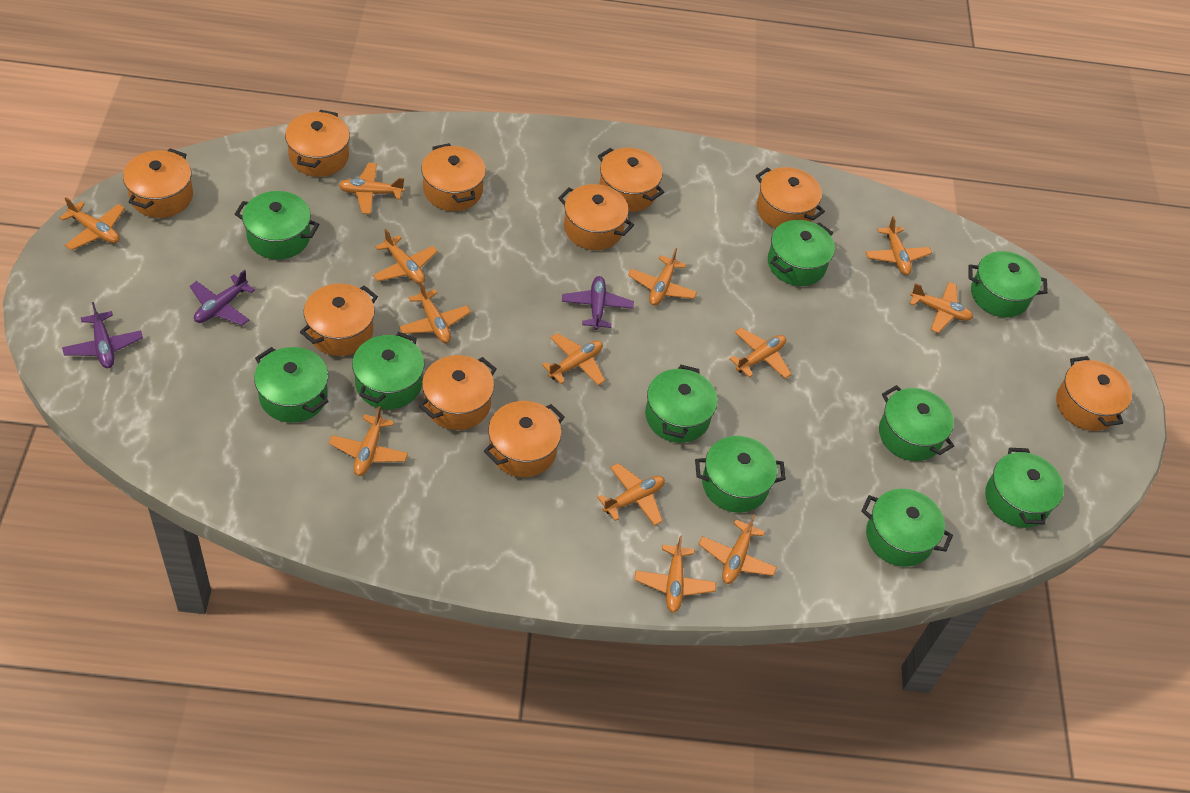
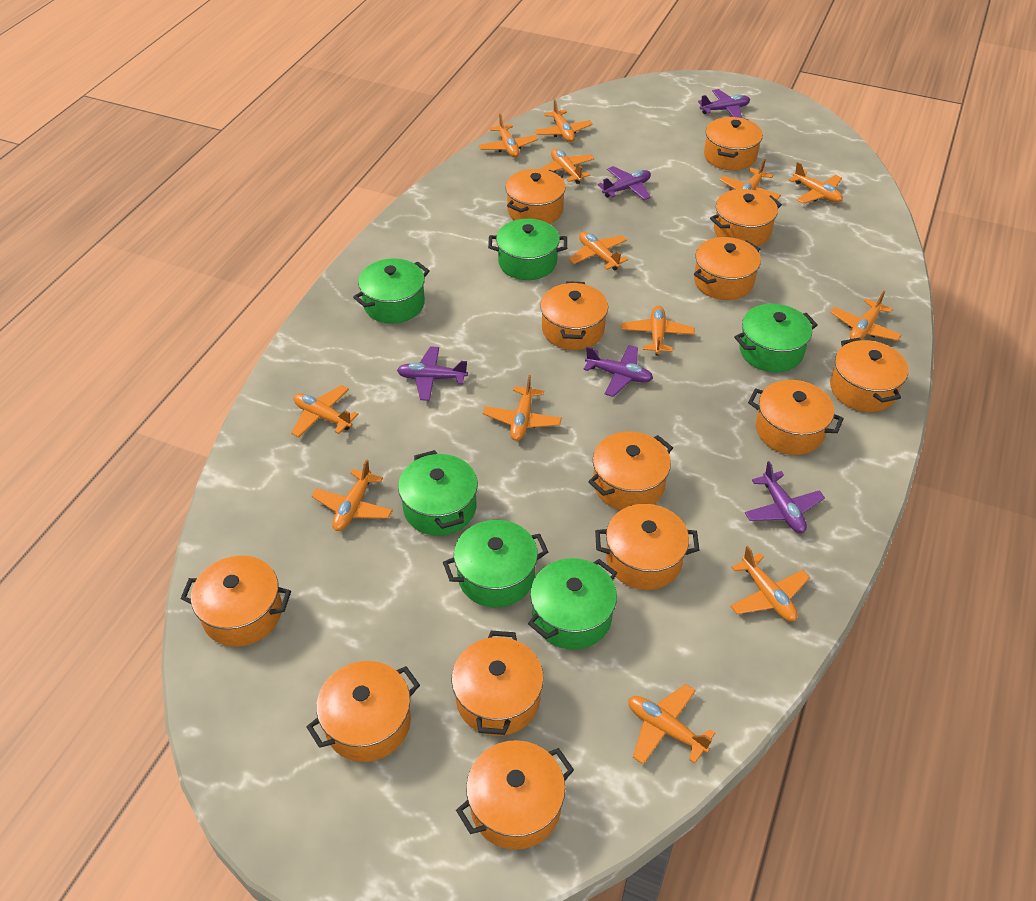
green pot: [235,191,319,259] [254,347,329,423] [352,332,425,409] [645,364,717,443] [695,436,786,513] [768,220,835,286] [861,489,953,567] [879,385,954,461] [969,251,1048,318] [985,448,1064,528] = 10 -> [353,258,430,324] [398,450,478,536] [443,520,548,608] [488,219,567,280] [528,558,617,650] [734,304,818,372] = 6
orange pot: [123,148,193,218] [285,110,350,177] [300,284,378,356] [419,355,496,430] [421,143,486,211] [484,401,565,477] [558,184,634,250] [598,148,664,212] [756,167,825,229] [1056,356,1132,431] = 10 -> [180,555,291,647] [307,661,420,762] [452,631,544,736] [456,740,574,850] [505,169,566,224] [540,281,608,350] [588,431,673,510] [595,504,699,590] [694,237,761,300] [704,117,763,171] [710,189,782,247] [748,380,844,455] [830,338,908,412] = 13
purple plane: [62,302,143,368] [190,270,255,326] [562,276,634,330] = 3 -> [397,346,468,401] [583,345,653,397] [598,166,651,200] [698,89,750,118] [745,461,825,533] = 5

